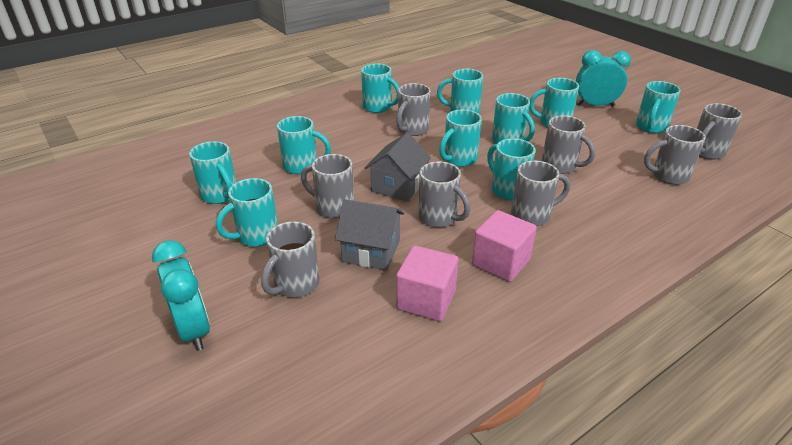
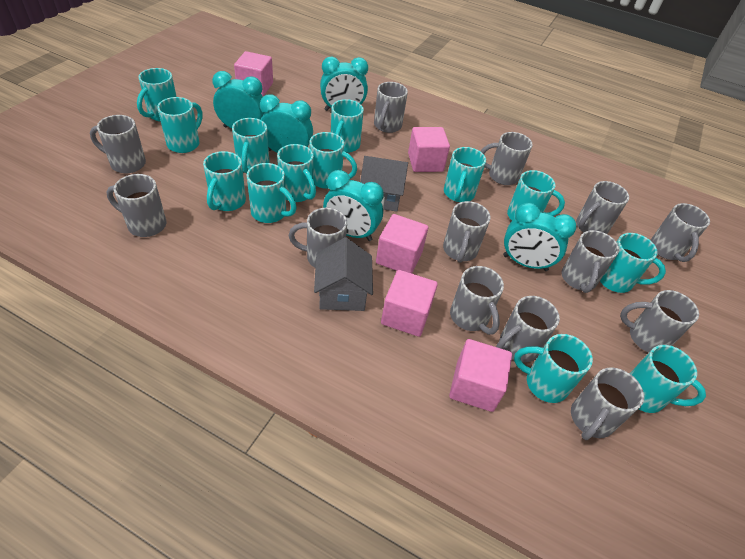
grey mug: [261,221,320,297] [301,154,354,219] [396,83,431,136] [419,162,470,227] [511,161,570,226] [542,115,595,174] [644,125,706,185] [697,103,742,159] = 8 -> [90,115,146,173] [106,174,166,237] [289,208,347,267] [374,82,408,133] [443,201,491,263] [450,266,504,335] [481,132,533,185] [496,296,560,362] [561,230,619,293] [571,367,644,440] [576,181,629,234] [620,290,699,352] [651,203,710,262] = 13
pink cube: [396,245,459,321] [472,210,537,282] = 2 -> [234,51,273,96] [376,214,428,273] [381,270,438,337] [408,127,450,172] [449,339,512,412] = 5
turquoise clock: [152,240,210,351] [576,50,631,107] = 2 -> [212,71,265,129] [260,95,313,153] [320,56,368,111] [323,170,384,241] [503,203,576,271] = 5
turquoise mug: [189,141,236,204] [216,178,278,247] [277,116,331,174] [361,64,400,113] [437,69,483,114] [439,109,482,167] [487,138,535,200] [492,93,535,144] [529,78,579,127] [636,81,681,133] = 10 -> [137,68,177,122] [157,97,203,153] [203,151,246,211] [232,118,270,173] [247,163,297,223] [277,144,316,202] [309,132,357,189] [331,99,364,153] [444,147,486,202] [507,170,565,220] [514,334,593,403] [600,233,666,293] [630,345,706,413] = 13

